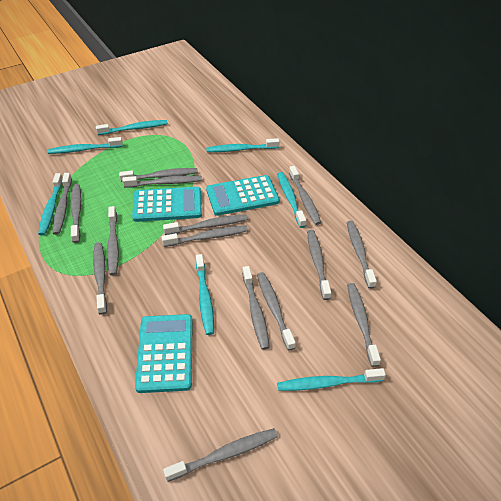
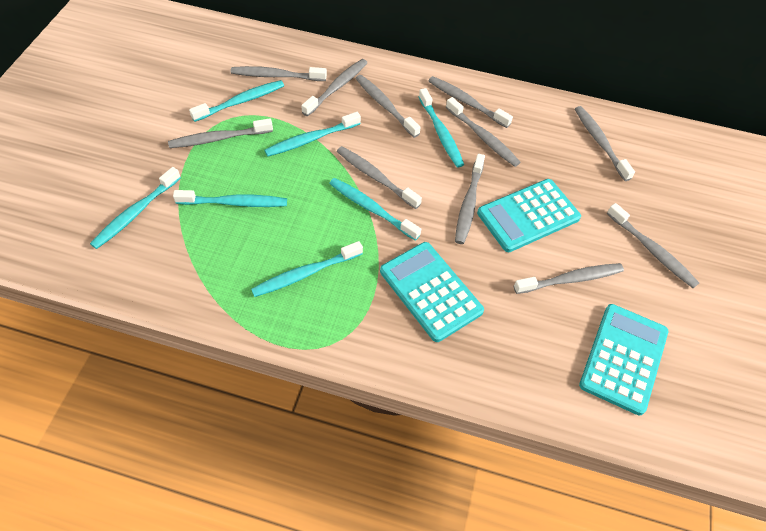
grey toothbrush: [53,173,72,235] [71,184,82,243] [93,242,107,314] [107,206,119,276] [119,168,198,182] [122,175,202,188] [162,225,248,247] [163,214,247,235] [163,428,278,482] [242,266,270,350] [257,272,296,351] [289,166,321,225] [307,230,331,300] [347,221,377,289] [347,283,381,367] = 15 -> [168,118,273,148] [231,66,327,81] [301,59,367,116] [337,146,422,209] [355,75,421,138] [429,76,513,128] [446,97,521,167] [455,154,485,244] [514,263,624,294] [575,106,635,181] [607,203,699,288] = 11

